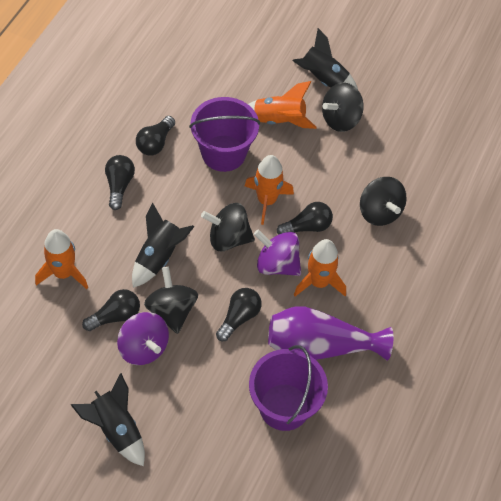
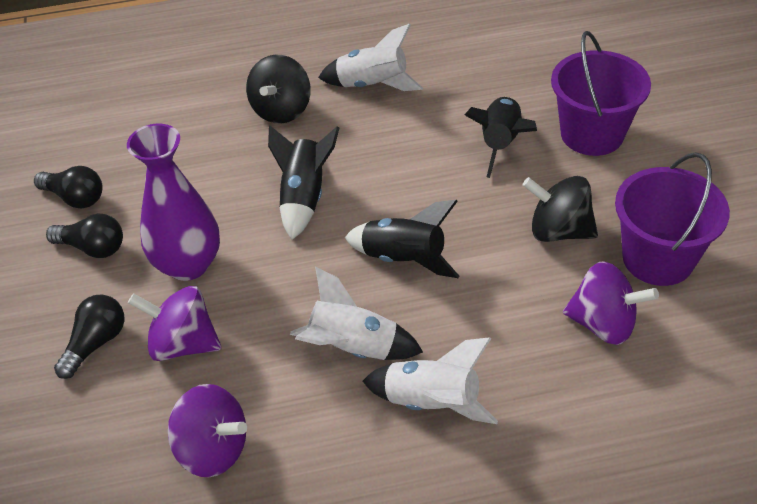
black light bulb: [82,289,140,331] [105,155,135,210] [136,116,175,155] [216,288,262,341] [277,202,333,234] = 5 -> [34,166,102,208] [46,214,123,258] [54,295,125,379] = 3
black spinning top: [144,267,198,334] [201,203,255,251] [322,82,364,132] [360,177,407,226] = 4 -> [246,55,311,124] [522,176,598,242] = 2
orange rocket: [35,229,88,289] [245,155,294,225] [248,81,317,129] [294,239,346,297] = 4 -> none = 0
purple spinning top: [117,312,169,365] [254,229,301,276] = 2 -> [128,286,222,361] [168,384,247,477] [563,261,659,345] = 3
white rocket: none = 0 -> [290,267,423,360] [318,24,423,91] [363,337,498,424] = 3

